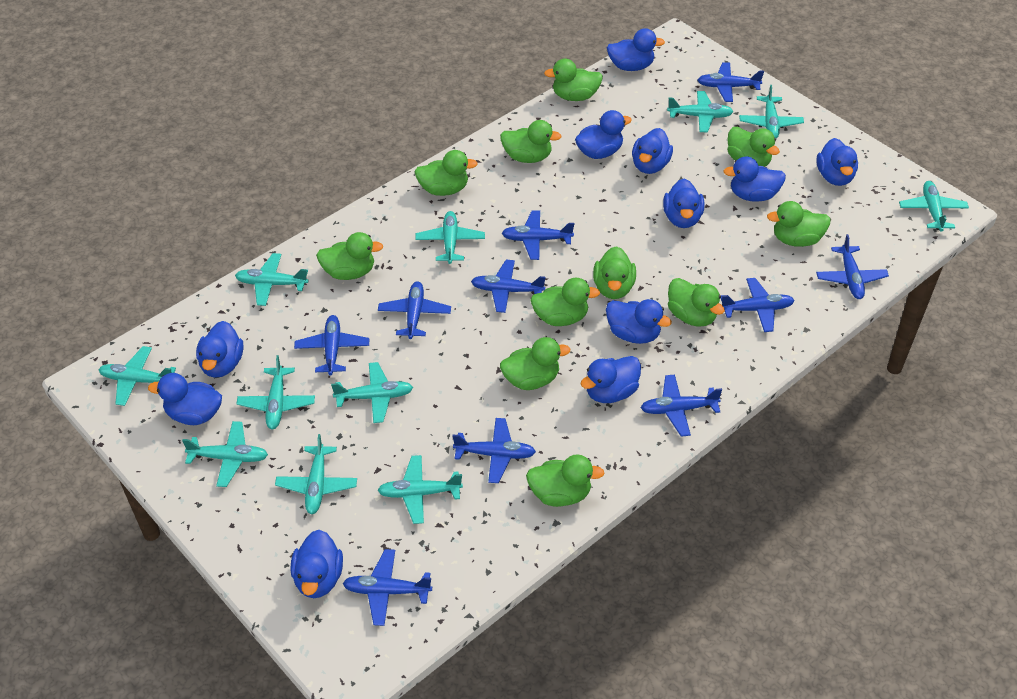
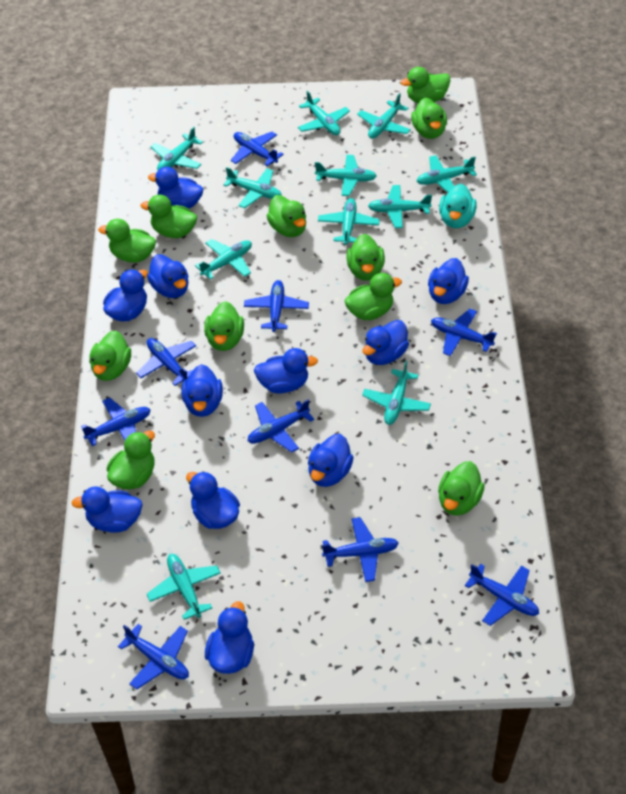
blue plane: [294,315,369,375] [343,549,432,626] [378,281,451,339] [453,418,536,483] [471,260,546,313] [502,210,574,260] [641,374,722,437] [698,62,764,102] [721,278,795,332] [816,234,889,299] = 10 -> [81,398,151,446] [118,624,189,690] [136,338,196,386] [231,132,284,166] [244,280,309,332] [248,399,314,453] [322,517,399,582] [431,309,497,356] [465,564,539,626] = 9
turquoise duck: none = 0 -> [439,184,477,228] = 1

